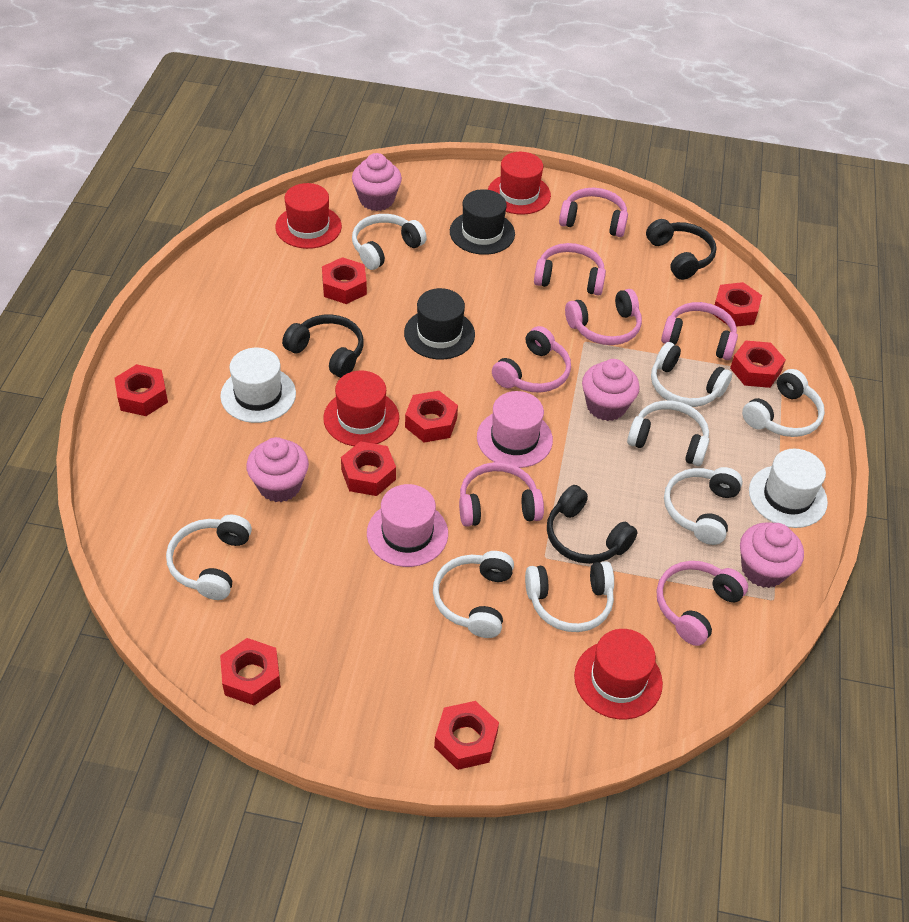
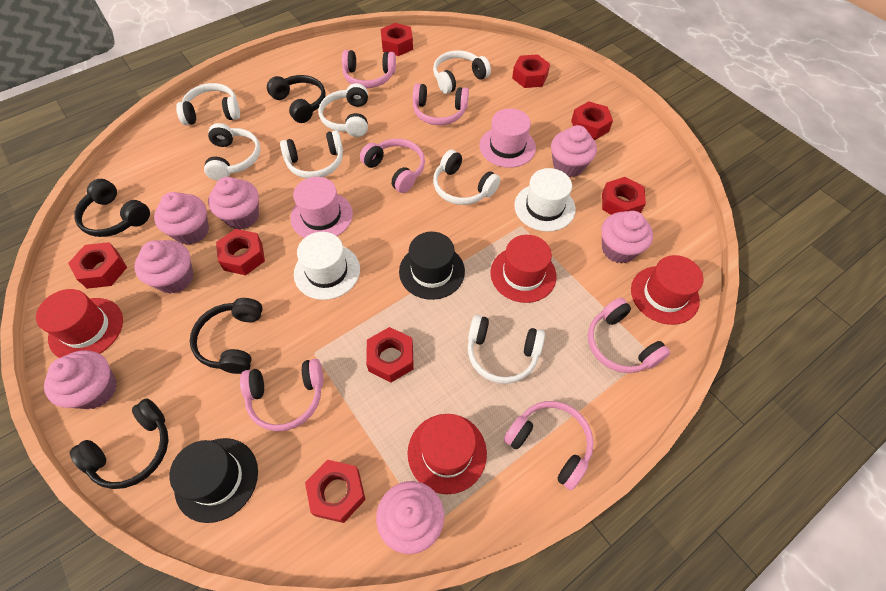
black headphones: [282,314,364,378] [547,485,638,564] [646,219,717,280] = 3 -> [70,398,169,489] [74,179,150,237] [190,298,263,374] [267,75,326,123] = 4
pink cupcake: [246,437,309,502] [352,153,402,211] [582,359,640,421] [740,522,804,588] = 4 -> [44,350,117,409] [134,240,193,294] [154,192,209,245] [208,177,259,229] [376,481,444,554] [551,125,597,177] [601,211,653,263] = 7
pink headphones: [459,462,544,527] [492,326,571,392] [534,243,606,296] [559,188,628,237] [565,289,642,345] [657,561,748,646] [661,302,738,360] = 7 -> [240,359,323,431] [342,50,396,88] [360,139,425,193] [413,83,469,125] [504,401,594,490] [588,298,670,373] = 6
white headphones: [166,515,252,600] [352,214,427,270] [433,551,514,638] [525,561,614,632] [627,400,709,466] [651,342,732,407] [664,467,743,545] [742,369,825,437] = 8 -> [176,83,240,125] [204,123,260,181] [280,130,343,178] [318,83,368,137] [433,50,491,94] [433,150,500,205] [468,315,545,384] = 7

